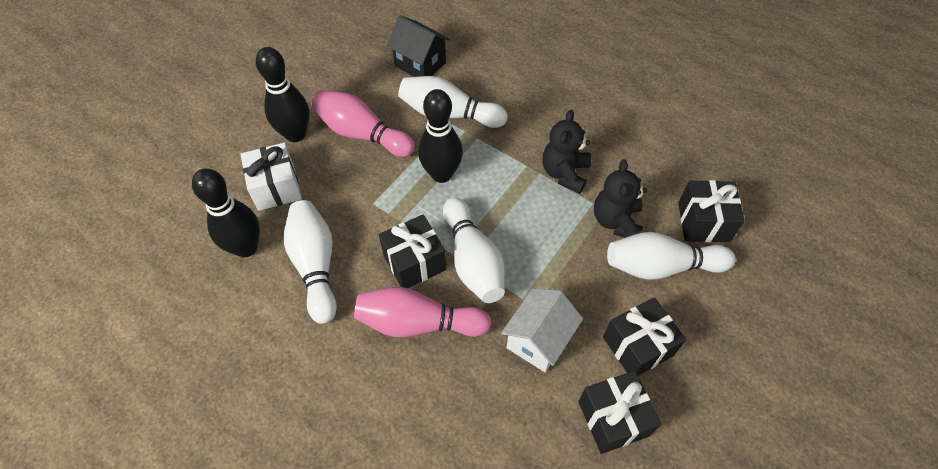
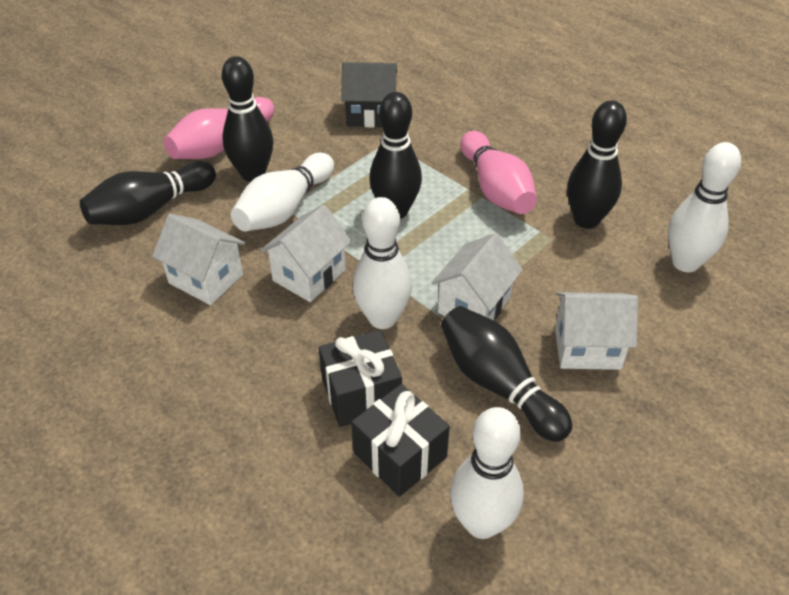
black bowling pin: [192,168,260,257] [256,47,309,142] [418,89,463,183] = 3 -> [80,161,216,225] [222,56,273,182] [369,92,422,219] [441,306,572,442] [567,100,627,229] = 5
black gift: [379,214,446,288] [578,371,661,454] [603,297,686,376] [678,180,745,242] = 4 -> [319,330,402,427] [351,384,450,497] = 2
black teddy bear: [542,110,591,194] [594,159,647,238] = 2 -> none = 0
white gift: [240,143,302,211] = 1 -> none = 0
white house: [501,288,583,372] = 1 -> [152,214,245,305] [260,205,352,302] [431,233,523,320] [555,292,638,370] = 4

